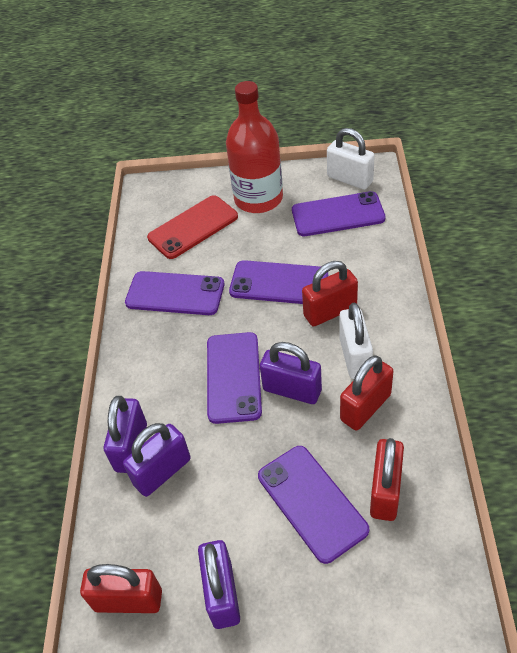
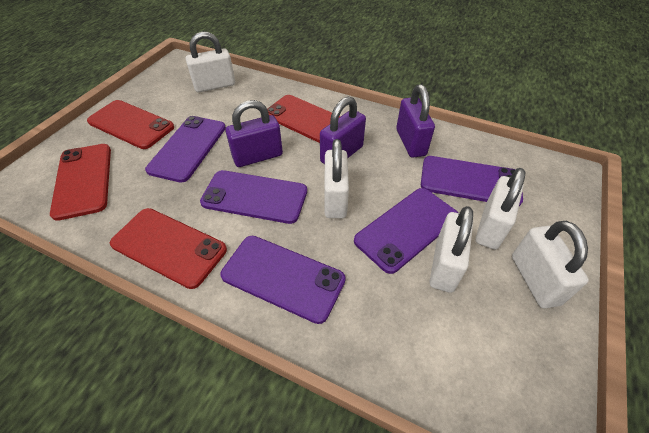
purple padlock: [104,396,147,473] [123,423,191,497] [198,540,240,629] [260,342,322,404] = 4 -> [225,100,283,167] [320,96,366,164] [396,84,435,158] = 3
red bottle: [226,81,283,213] = 1 -> none = 0
red padlock: [80,564,162,613] [302,261,358,327] [340,355,394,430] [370,438,404,521] = 4 -> none = 0
red phone: [147,195,238,259] = 1 -> [50,144,111,221] [87,100,174,149] [110,208,227,289] [267,95,341,143] = 4
white padlock: [327,128,375,190] [339,303,373,379] = 2 -> [186,32,235,92] [324,139,349,218] [430,206,473,293] [475,168,526,250] [512,221,589,309] = 5

